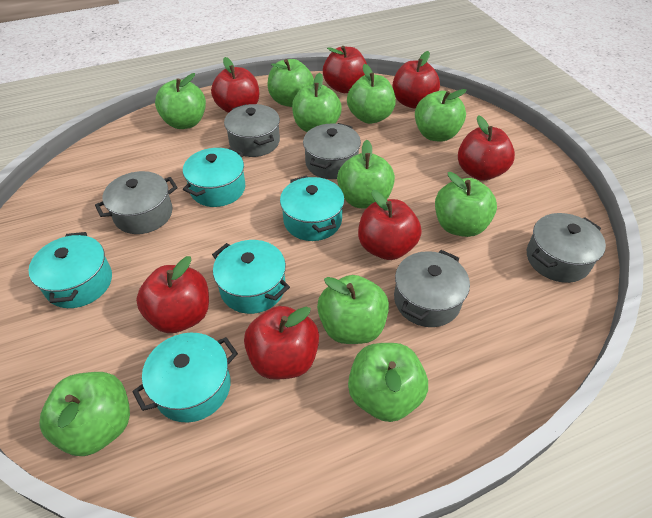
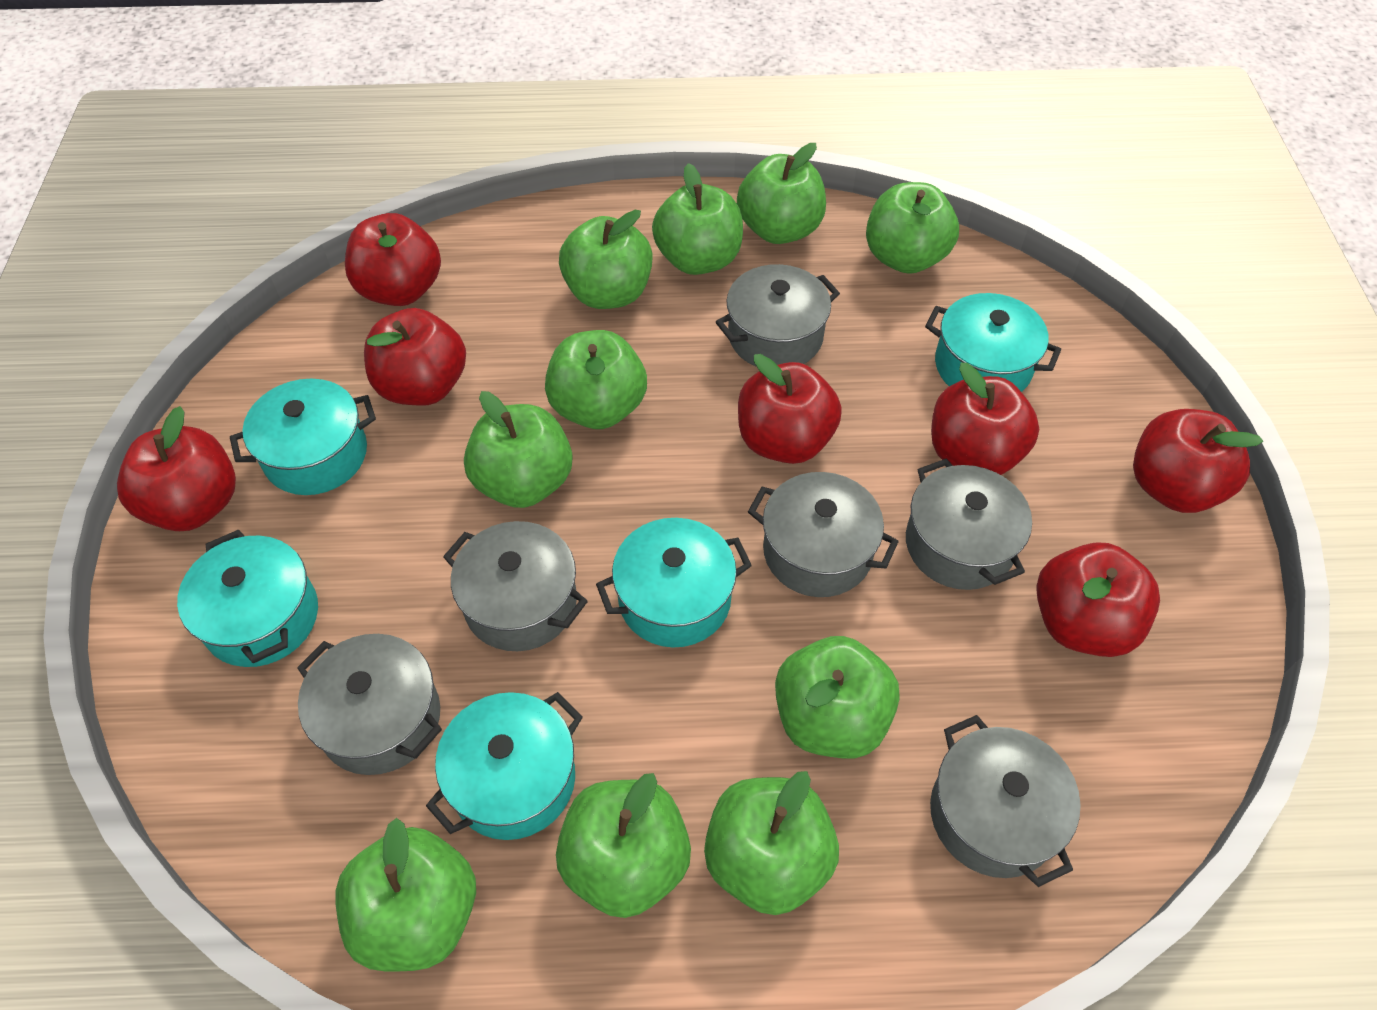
grey pot: [95,171,178,234] [224,104,280,157] [303,123,361,179] [394,250,470,327] [527,213,606,283] = 5 -> [297,634,442,775] [443,521,588,651] [716,264,840,367] [748,472,899,597] [906,459,1032,590] [930,715,1081,887] = 6

